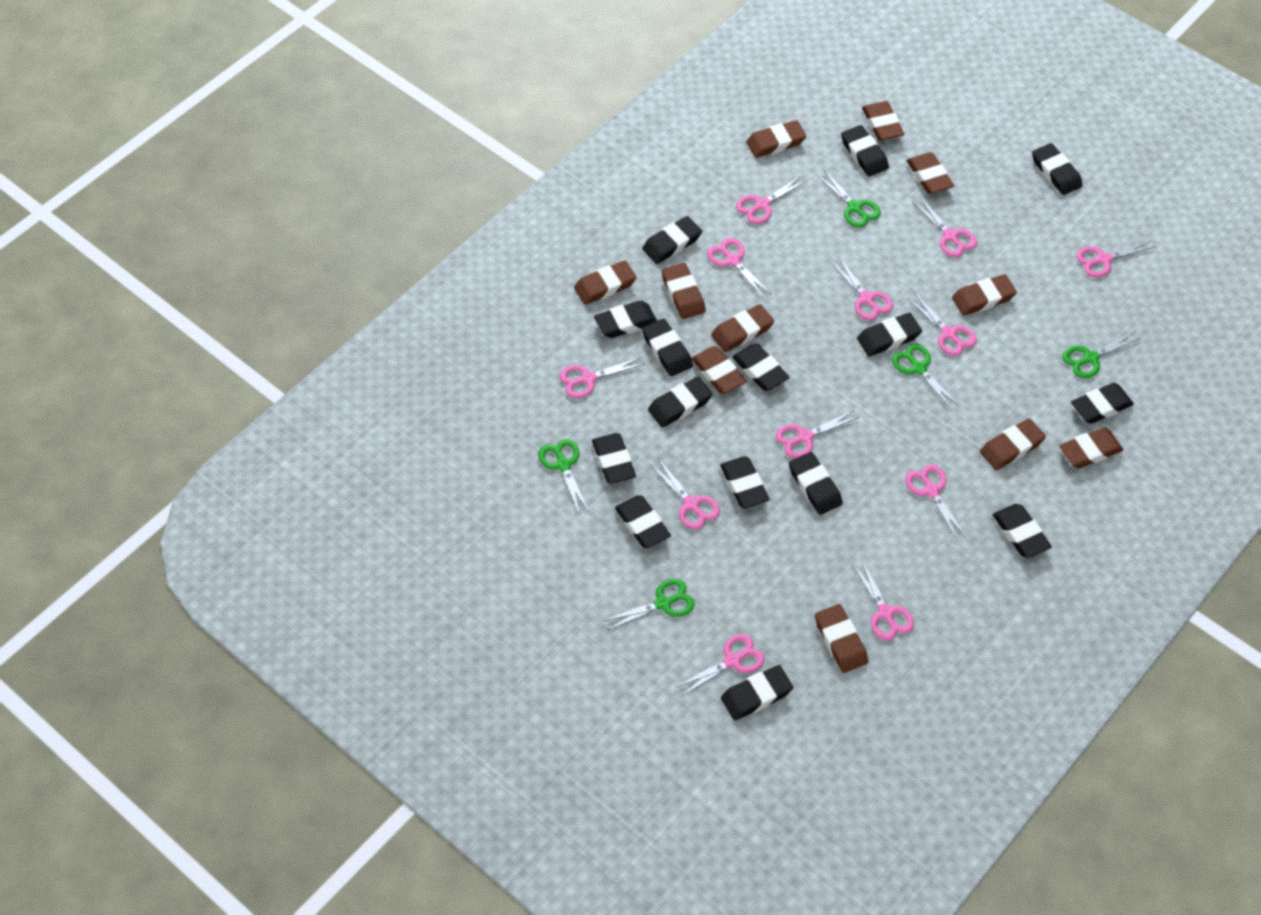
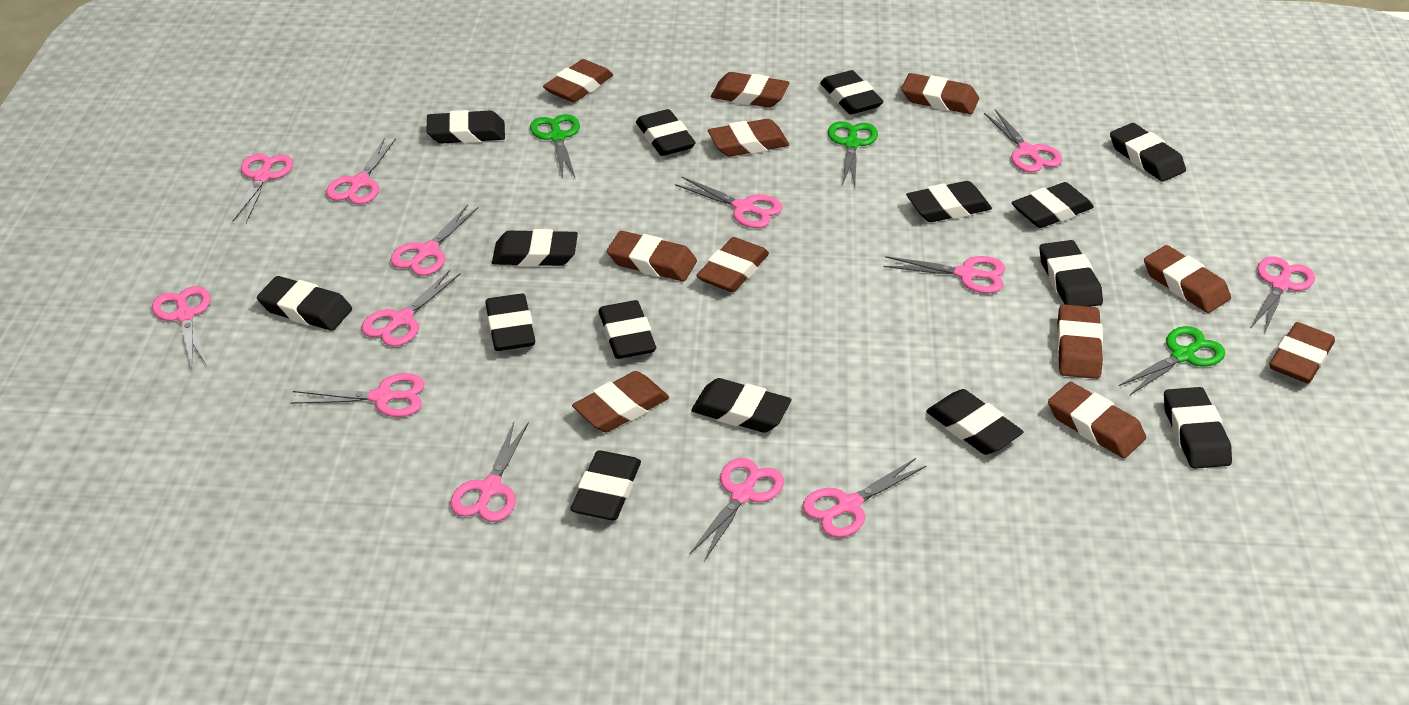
green scissors: [538,439,588,513] [603,579,695,630] [817,170,881,228] [892,344,960,410] [1062,331,1141,378] = 5 -> [530,114,580,178] [828,121,878,186] [1119,326,1225,395] = 3
pink scissors: [559,357,645,398] [650,460,720,530] [675,634,765,696] [707,238,771,298] [736,176,807,224] [776,410,859,458] [831,257,893,321] [852,559,914,640] [905,464,966,540] [907,293,977,356] [912,198,977,257] [1076,240,1157,277] = 12 -> [152,286,211,367] [233,154,293,223] [291,373,425,417] [326,138,396,204] [361,270,461,347] [390,205,479,276] [450,422,529,522] [675,177,783,228] [690,458,784,561] [802,458,927,538] [884,256,1005,293] [984,109,1062,172] [1251,256,1315,334] = 13

